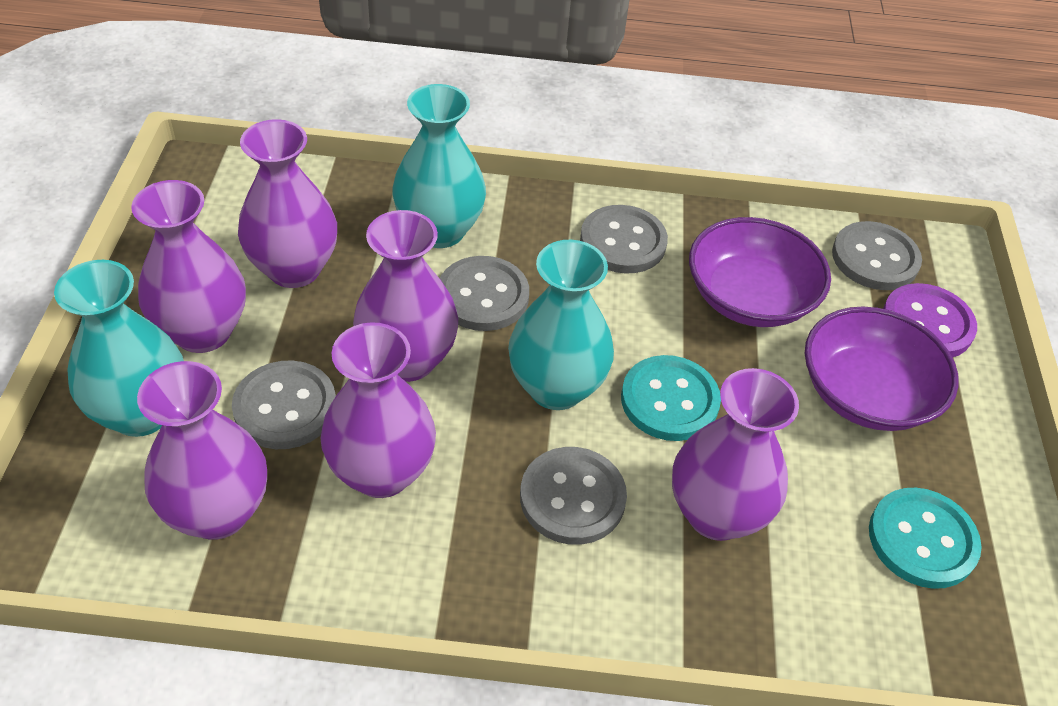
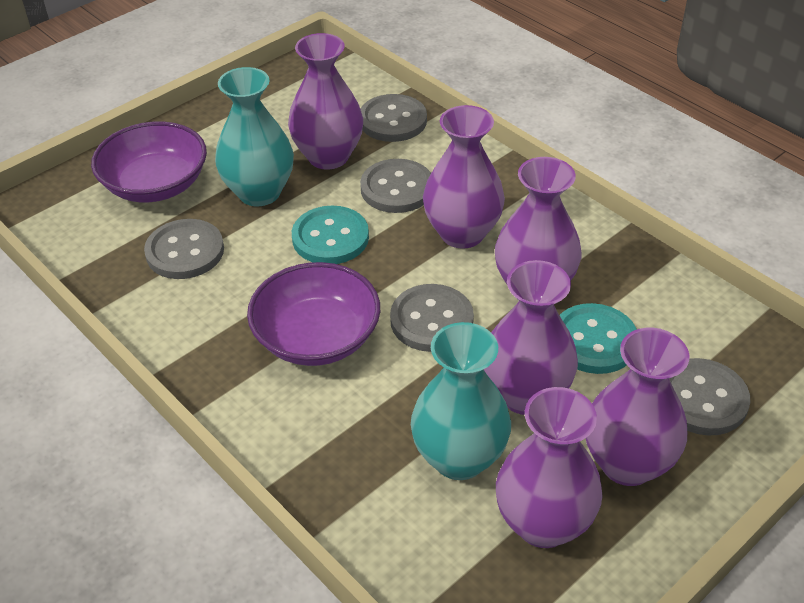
purple button: [883,283,977,358] = 1 -> none = 0
turquoise vase: [54,260,184,437] [392,84,486,248] [508,240,614,410] = 3 -> [215,67,294,206] [411,322,511,480] = 2

